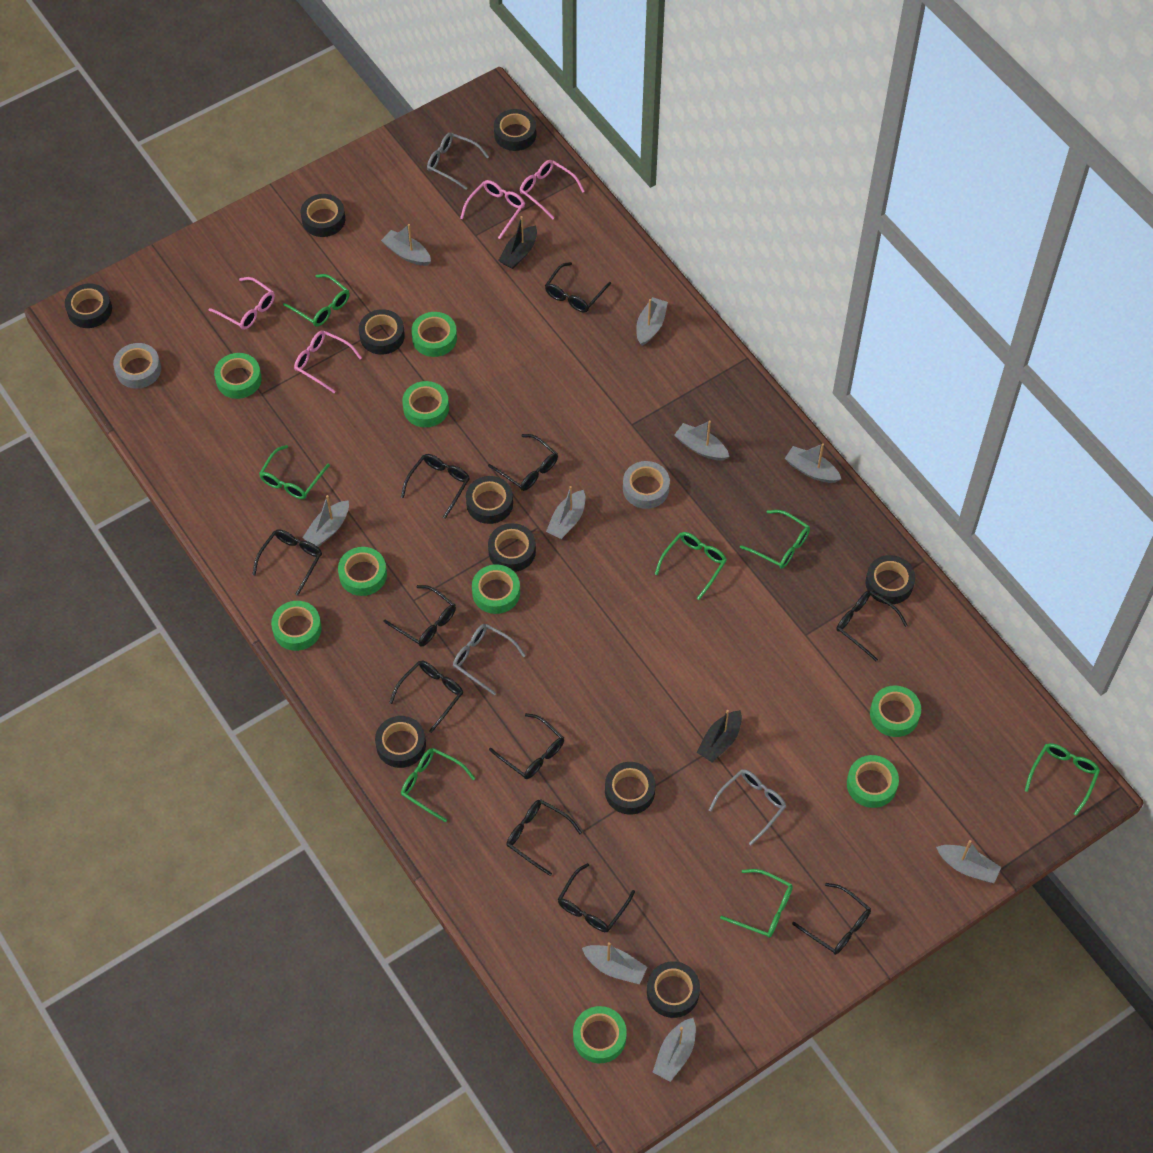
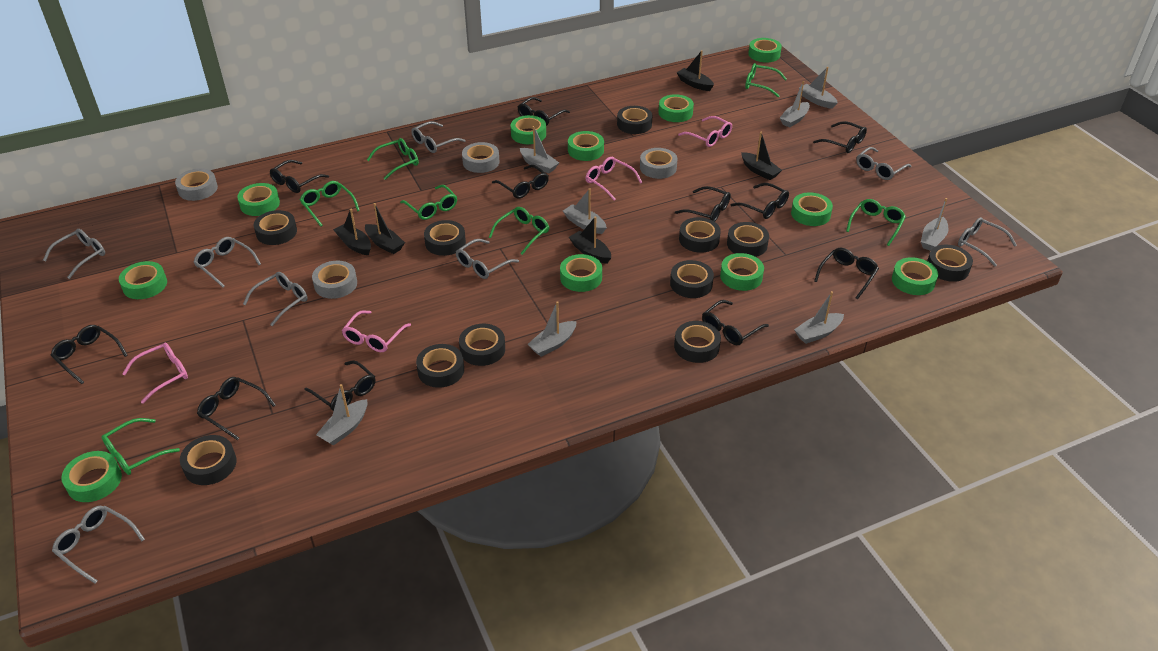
black boat: [498,216,537,269] [697,710,742,762] = 2 -> [333,209,371,255] [365,203,405,254] [569,216,611,264] [676,50,714,91] [741,131,782,180] = 5
black tape: [65,284,112,328] [301,194,345,237] [359,309,405,355] [375,716,426,768] [466,476,513,524] [488,523,536,572] [494,109,536,151] [605,762,656,815] [647,961,700,1018] [866,555,915,604] = 10 -> [180,435,237,485] [254,210,297,245] [416,344,464,388] [424,220,466,256] [459,324,505,366] [617,106,653,134] [670,260,714,298] [674,321,721,363] [679,217,721,253] [727,222,769,257] [927,245,973,282] = 11
green tape: [214,353,262,399] [271,601,322,651] [338,547,387,596] [402,381,449,427] [411,312,457,357] [472,564,520,614] [573,1006,627,1063] [847,755,899,808] [870,685,921,737] = 9 -> [61,451,122,502] [119,261,167,299] [237,183,280,216] [511,115,546,144] [560,254,602,292] [568,131,604,161] [659,94,694,122] [720,253,764,291] [748,38,782,62] [791,192,833,226] [892,257,938,295] = 11
grey boat: [302,495,349,547] [381,224,431,266] [546,486,586,539] [582,942,648,984] [636,297,668,346] [653,1018,696,1082] [674,420,730,460] [785,443,841,483] [936,840,1001,883] = 9 -> [316,384,367,446] [520,126,559,174] [527,301,577,357] [563,188,607,234] [780,81,810,128] [794,291,844,344] [799,67,838,109] [921,198,948,251] = 8
grey glasses: [427,133,489,190] [453,624,526,695] [709,769,786,845] = 3 -> [43,229,105,279] [52,506,145,584] [193,237,261,287] [243,272,308,326] [411,121,466,153] [456,239,519,279] [856,147,911,180] [958,217,1017,267] = 8
grey tape: [113,343,161,389] [623,461,670,509] = 2 -> [175,168,218,201] [312,261,357,299] [462,142,500,173] [640,148,677,179] = 4

